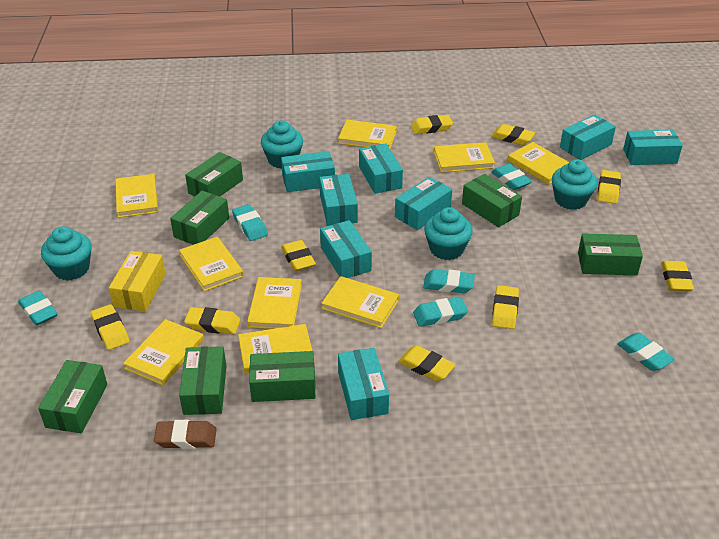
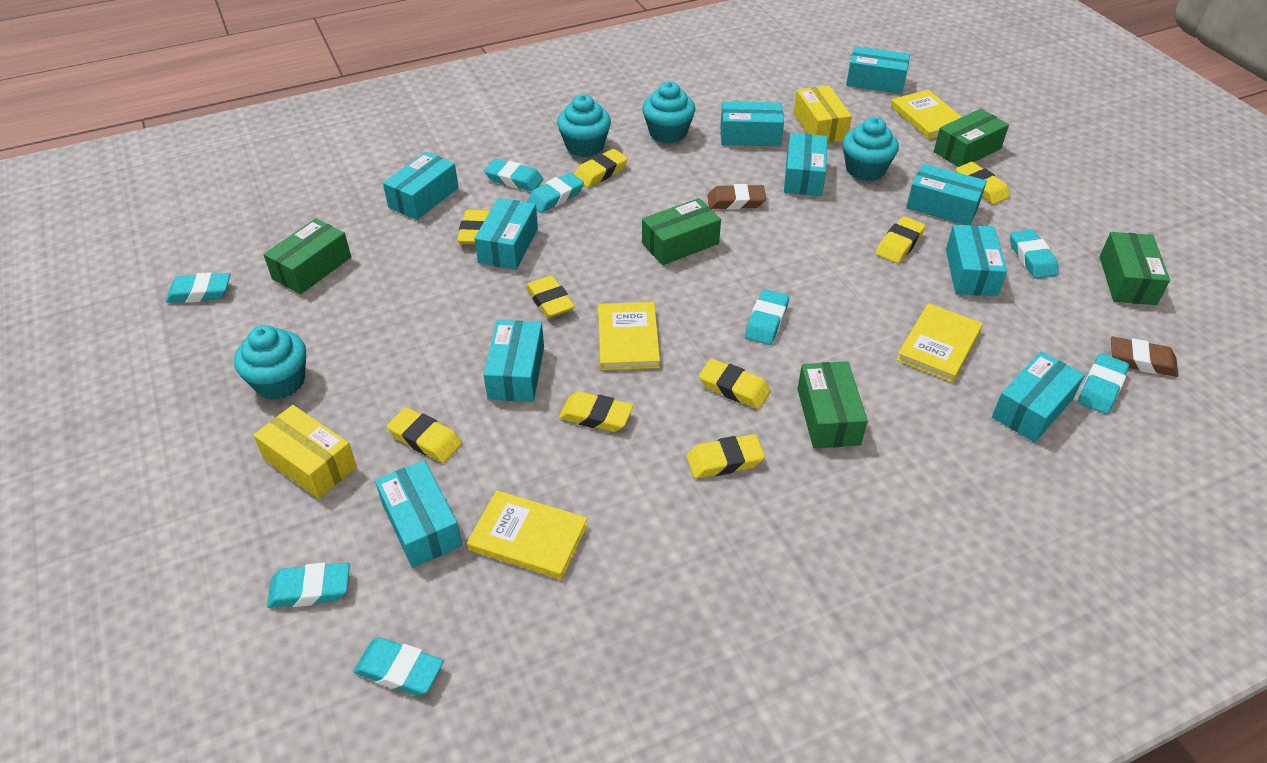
brown eraser: [154,420,216,449] = 1 -> [707,184,766,210] [1111,337,1178,377] = 2
green box: [38,360,107,433] [170,191,229,245] [179,346,226,415] [185,152,243,197] [249,351,316,402] [462,174,522,227] [578,233,643,276] = 7 -> [263,218,351,294] [642,198,721,265] [797,361,868,448] [934,109,1009,167] [1100,232,1170,305] = 5
turquoise box: [281,151,335,192] [319,174,358,226] [320,220,372,278] [338,348,389,420] [359,144,403,194] [395,177,452,230] [560,115,616,160] [623,130,683,165] = 8 -> [375,460,462,568] [383,152,459,220] [474,198,538,270] [483,320,544,402] [720,101,784,146] [784,133,827,196] [846,46,910,94] [906,164,987,225] [946,225,1007,296] [992,351,1085,442] = 10
turquoise eraser: [18,291,58,325] [232,204,268,241] [413,297,468,327] [423,269,475,293] [491,164,532,190] [617,333,675,371] = 6 -> [166,272,231,303] [267,563,350,608] [353,637,444,696] [484,159,543,191] [527,172,584,213] [745,289,789,345] [1010,229,1059,279] [1078,353,1129,414] = 8
yellow book: [115,174,158,218] [123,319,204,385] [179,237,244,291] [238,324,312,374] [247,277,302,329] [321,276,399,328] [338,120,397,148] [434,142,495,173] [508,142,569,185] = 9 -> [467,490,588,580] [598,302,660,370] [891,90,962,139] [896,303,983,382] = 4
yellow box: [109,251,166,312] = 1 -> [253,405,357,499] [794,85,852,143] = 2

